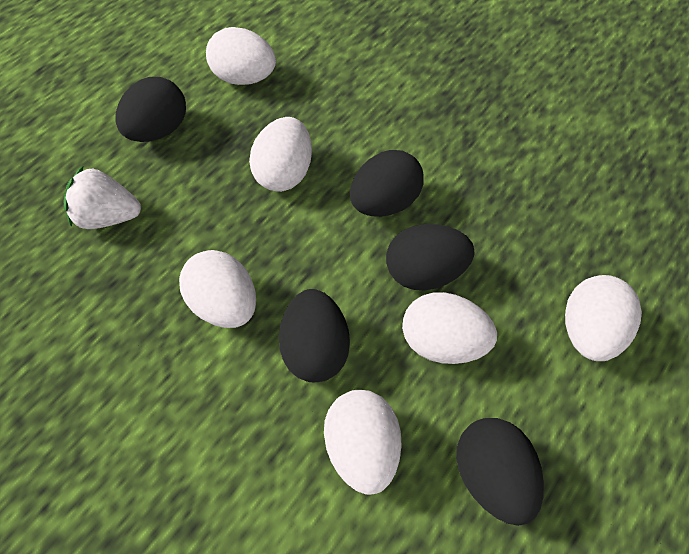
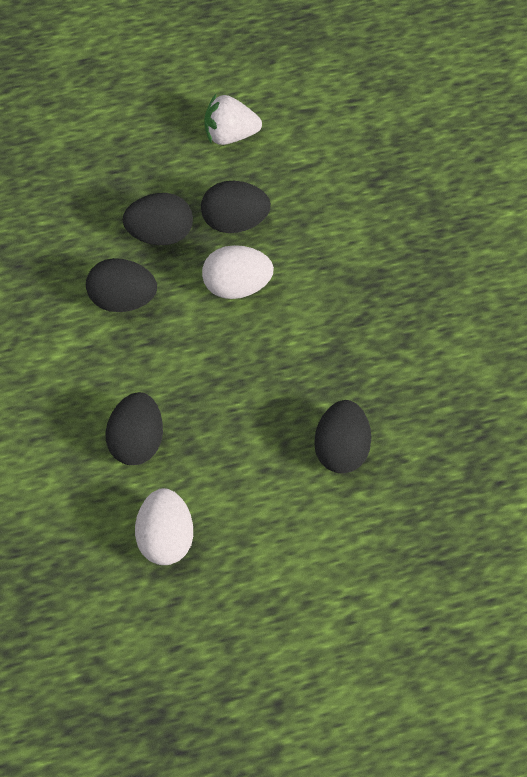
white egg: [179,250,256,328] [206,27,276,85] [249,117,312,192] [324,390,402,495] [402,292,497,364] [565,275,642,361] = 6 -> [135,488,193,565] [202,245,274,299] = 2

